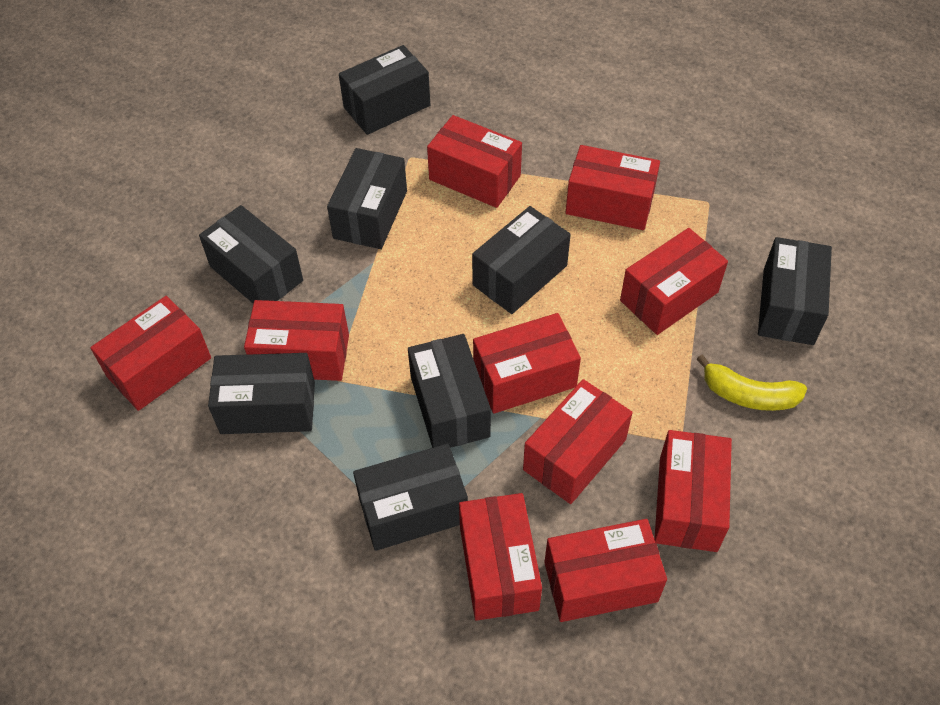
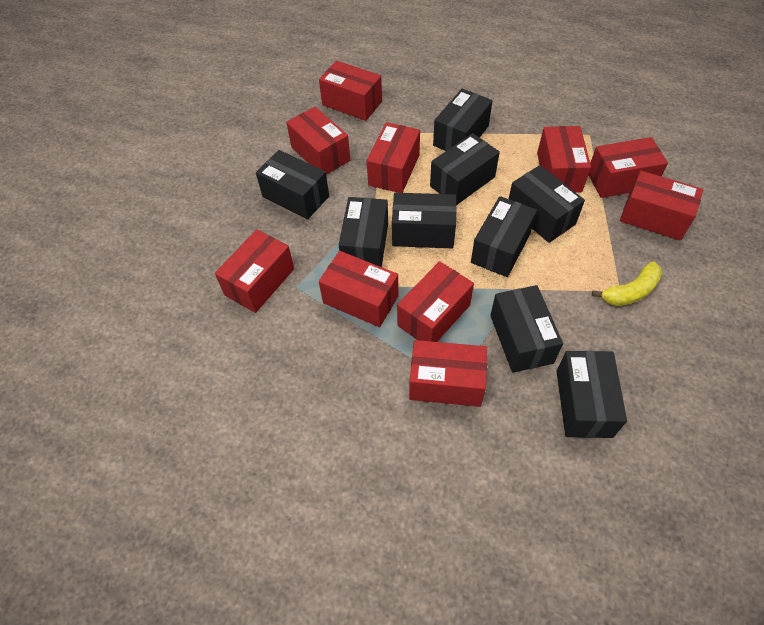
black box: [199,205,303,304] [208,353,315,434] [327,148,407,249] [339,45,430,135] [353,444,468,551] [408,334,491,448] [472,206,571,314] [758,237,832,345] = 8 -> [256,150,329,220] [339,197,388,267] [392,193,457,248] [430,133,500,205] [433,89,493,151] [471,196,537,277] [490,285,563,373] [509,165,585,243] [557,351,627,438] = 9

